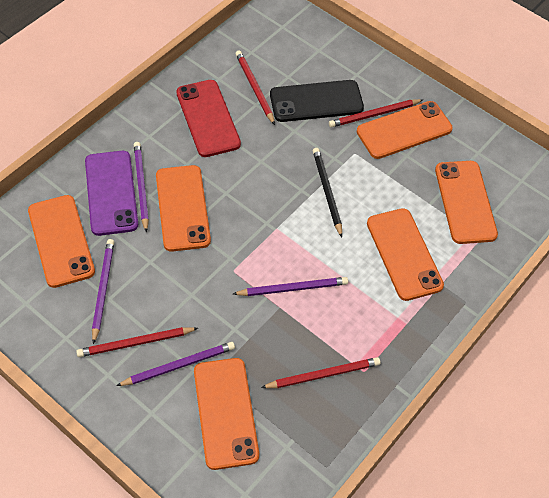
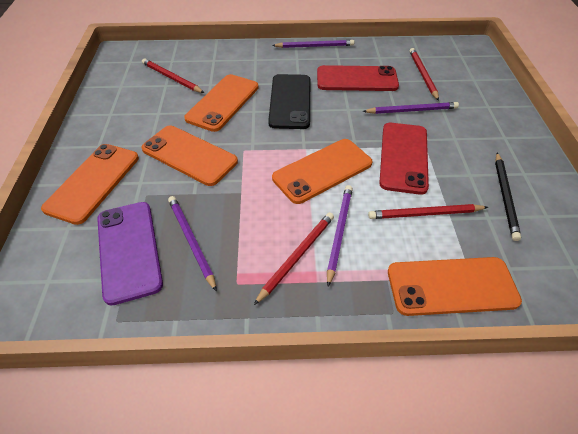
orange phone: [28,195,95,288] [156,165,211,252] [194,358,259,470] [357,101,453,159] [367,208,444,301] [435,161,498,244] = 6 -> [41,144,139,225] [141,126,238,186] [184,74,259,132] [272,139,373,204] [388,257,522,316] = 5
red phone: [176,80,241,157] = 1 -> [317,65,399,91] [379,123,429,195] = 2

